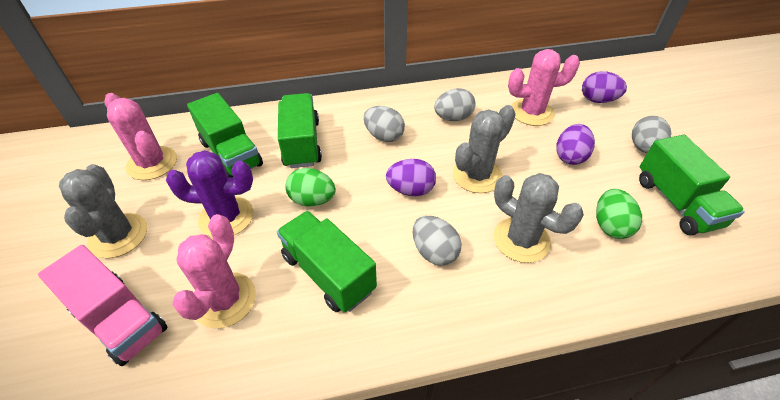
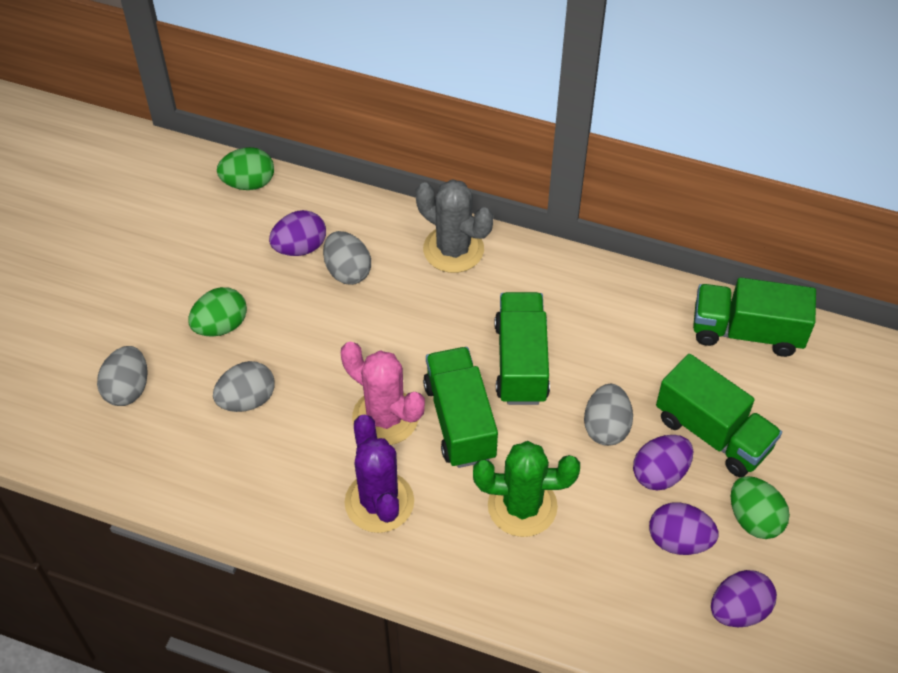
green cactus: none = 0 -> [473,441,580,537] = 1
green egg: [285,168,336,207] [596,189,642,239] = 2 -> [188,287,247,337] [217,147,274,190] [731,476,790,539] = 3
grey cactus: [59,164,147,258] [453,105,516,193] [494,173,584,263] = 3 -> [416,179,493,273] = 1
pink cactus: [104,93,177,180] [172,214,256,328] [508,49,580,126] = 3 -> [341,341,425,445] = 1
pink truck: [38,245,167,366] = 1 -> none = 0
purple egg: [386,159,436,196] [556,124,595,165] [582,71,627,103] = 3 -> [269,210,326,256] [633,435,693,490] [649,502,718,555] [711,570,777,627] = 4

